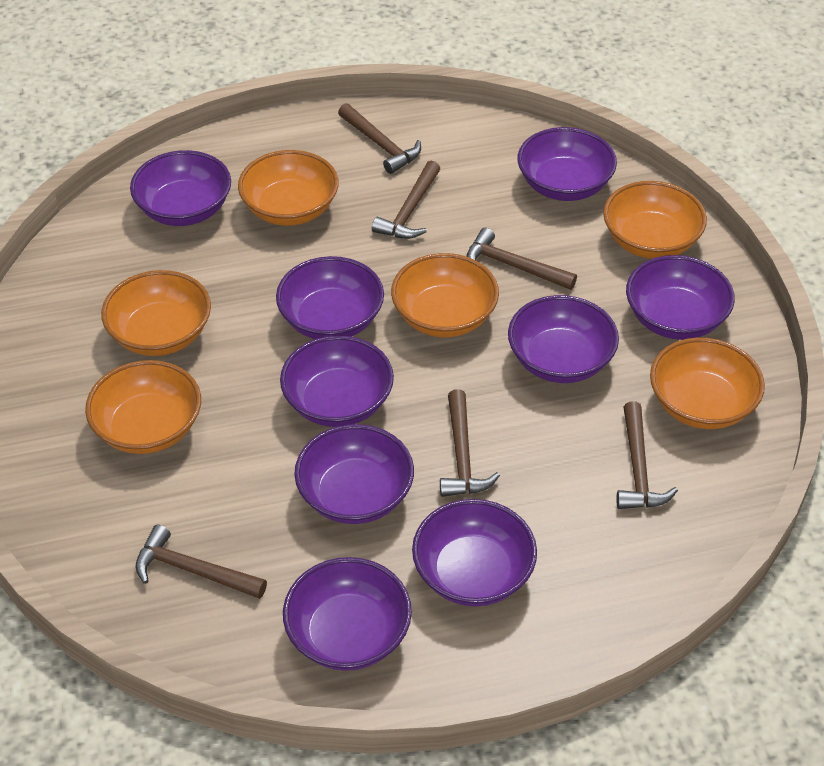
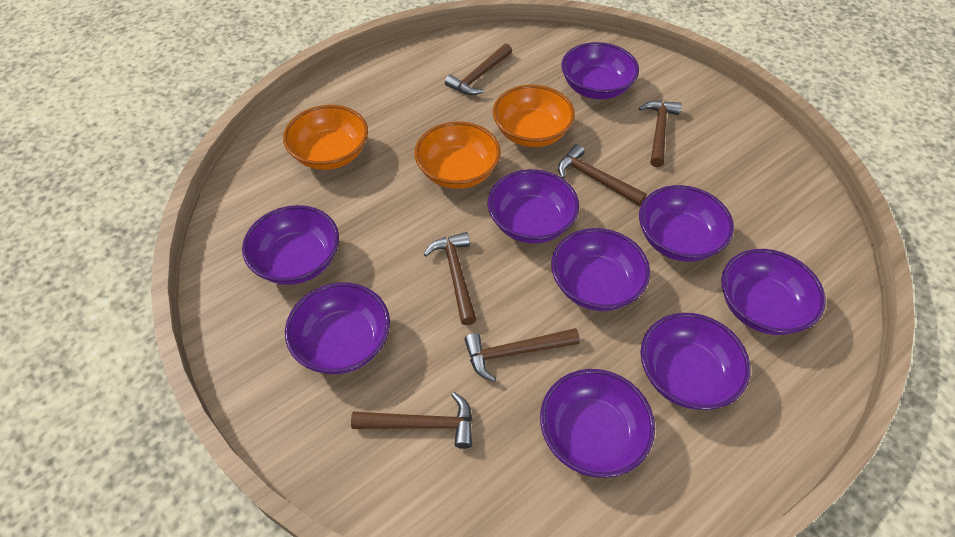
orange bowl: [85,360,201,454] [101,270,211,356] [238,150,339,226] [391,253,499,337] [603,181,707,259] [650,338,765,429] = 6 -> [283,105,368,170] [414,121,501,189] [493,85,575,147] = 3

